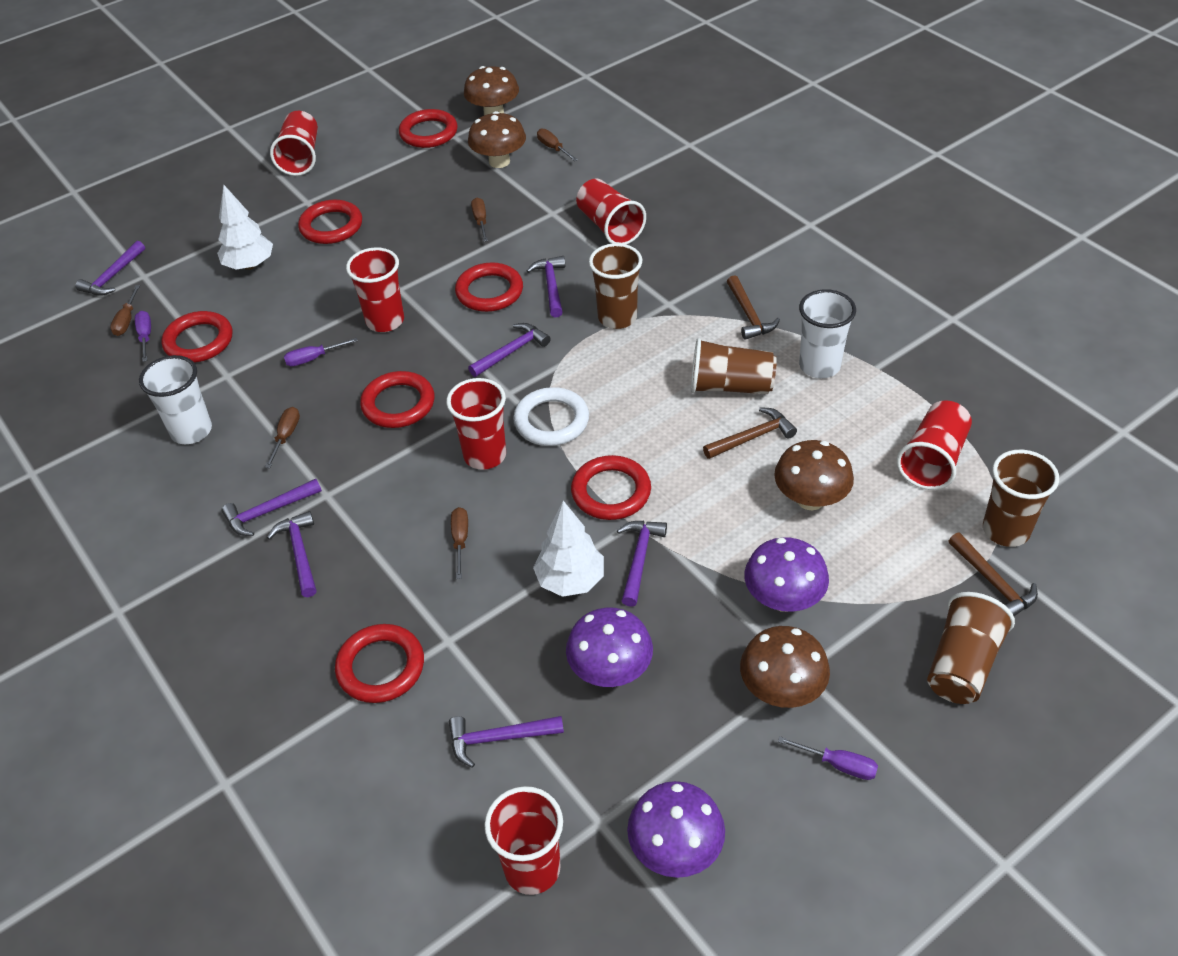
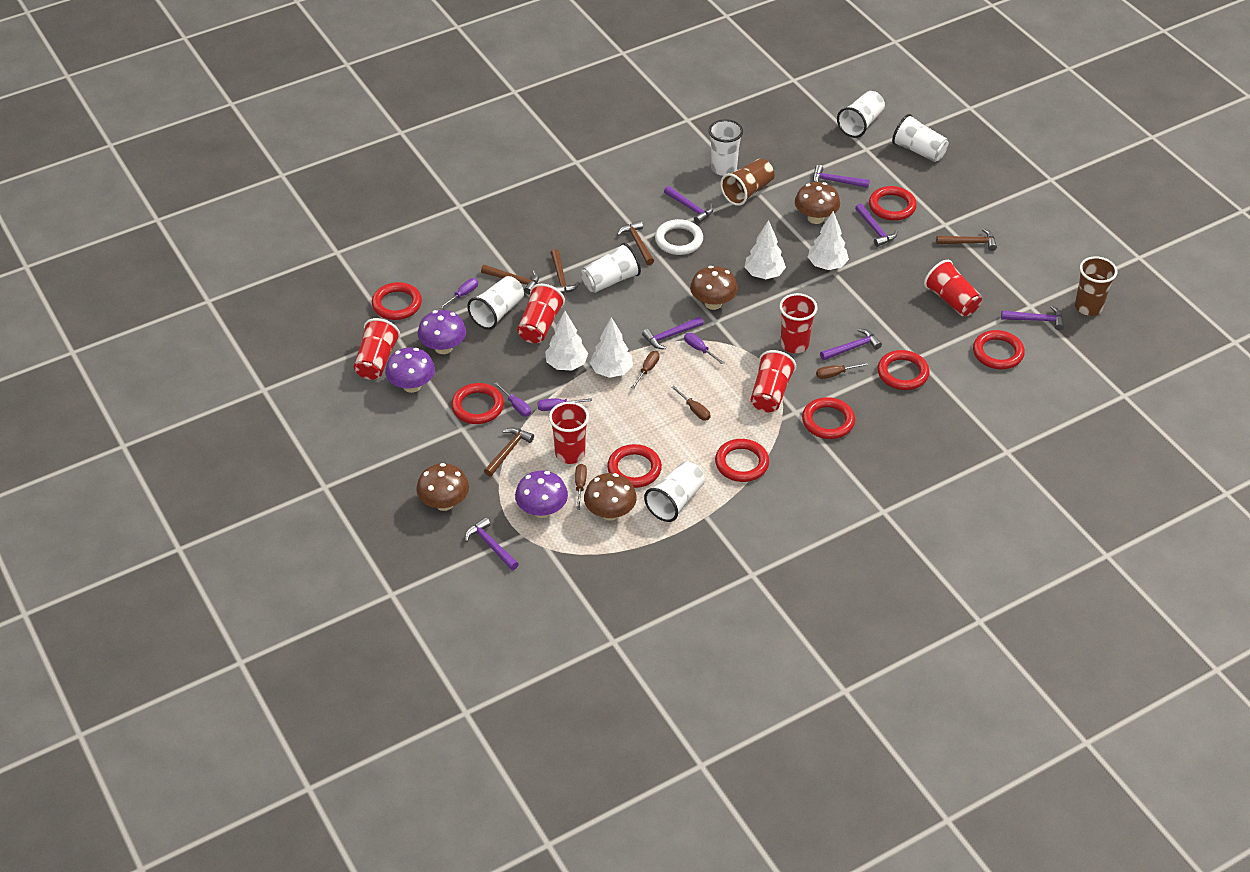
brown cup: [589,243,642,329] [691,338,777,394] [927,592,1015,704] [983,450,1059,547] = 4 -> [720,158,774,206] [1075,256,1117,316] = 2
brown hammer: [703,407,797,459] [727,275,780,340] [948,533,1038,616] = 3 -> [481,265,539,294] [484,428,534,477] [551,249,580,293] [617,221,654,265] [936,228,997,251] = 5
brown screwdriver: [110,285,140,336] [265,407,300,468] [451,507,468,579] [471,197,488,242] [537,129,578,161] = 5 -> [575,464,587,510] [631,351,660,389] [671,386,711,420] [816,363,868,379] = 4
purple screwdriver: [135,311,151,362] [284,338,358,366] [778,736,878,780] = 3 -> [439,278,478,309] [494,382,531,417] [538,398,592,411] [684,333,725,364] = 4
red ring: [161,311,232,363] [298,200,362,244] [335,624,424,703] [360,371,434,428] [399,109,458,148] [455,262,523,312] [571,455,651,520] = 7 -> [372,282,422,320] [451,383,504,424] [607,444,662,488] [715,439,769,482] [802,397,855,439] [869,186,917,221] [877,350,930,390] [973,330,1025,369] = 8
white cup: [139,355,212,444] [799,289,856,378] = 2 -> [467,276,524,330] [581,243,641,293] [644,461,705,522] [709,119,743,176] [837,91,885,138] [892,114,949,162] = 6
white tree: [217,185,273,270] [533,501,604,597] = 2 -> [545,311,588,370] [590,317,633,378] [745,220,786,279] [808,211,849,270] = 4

